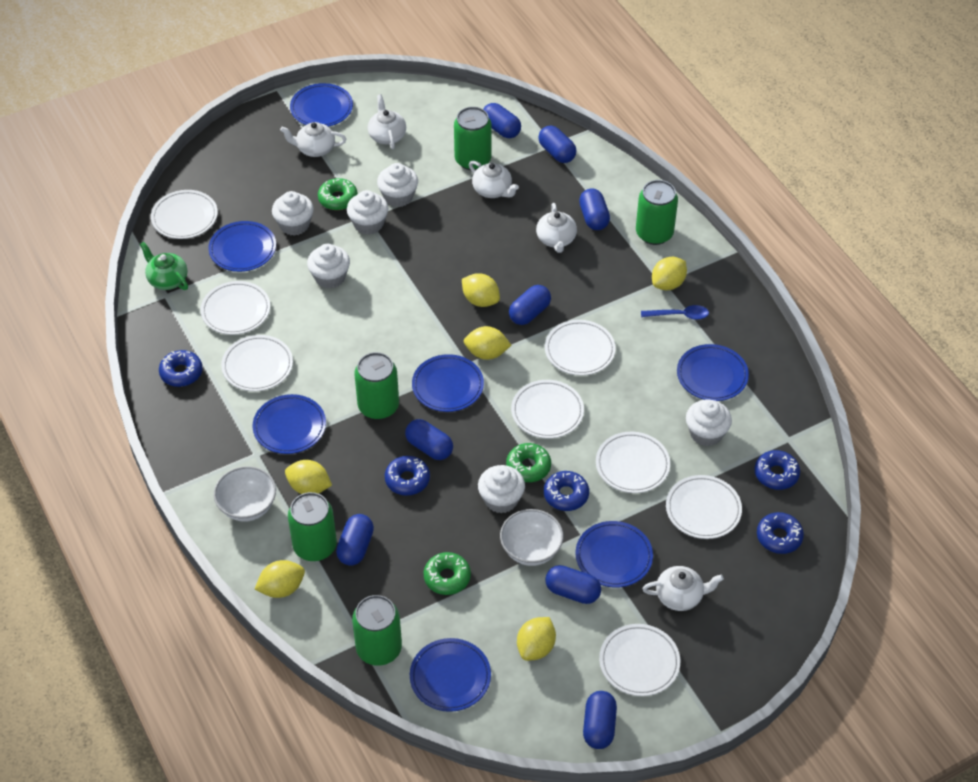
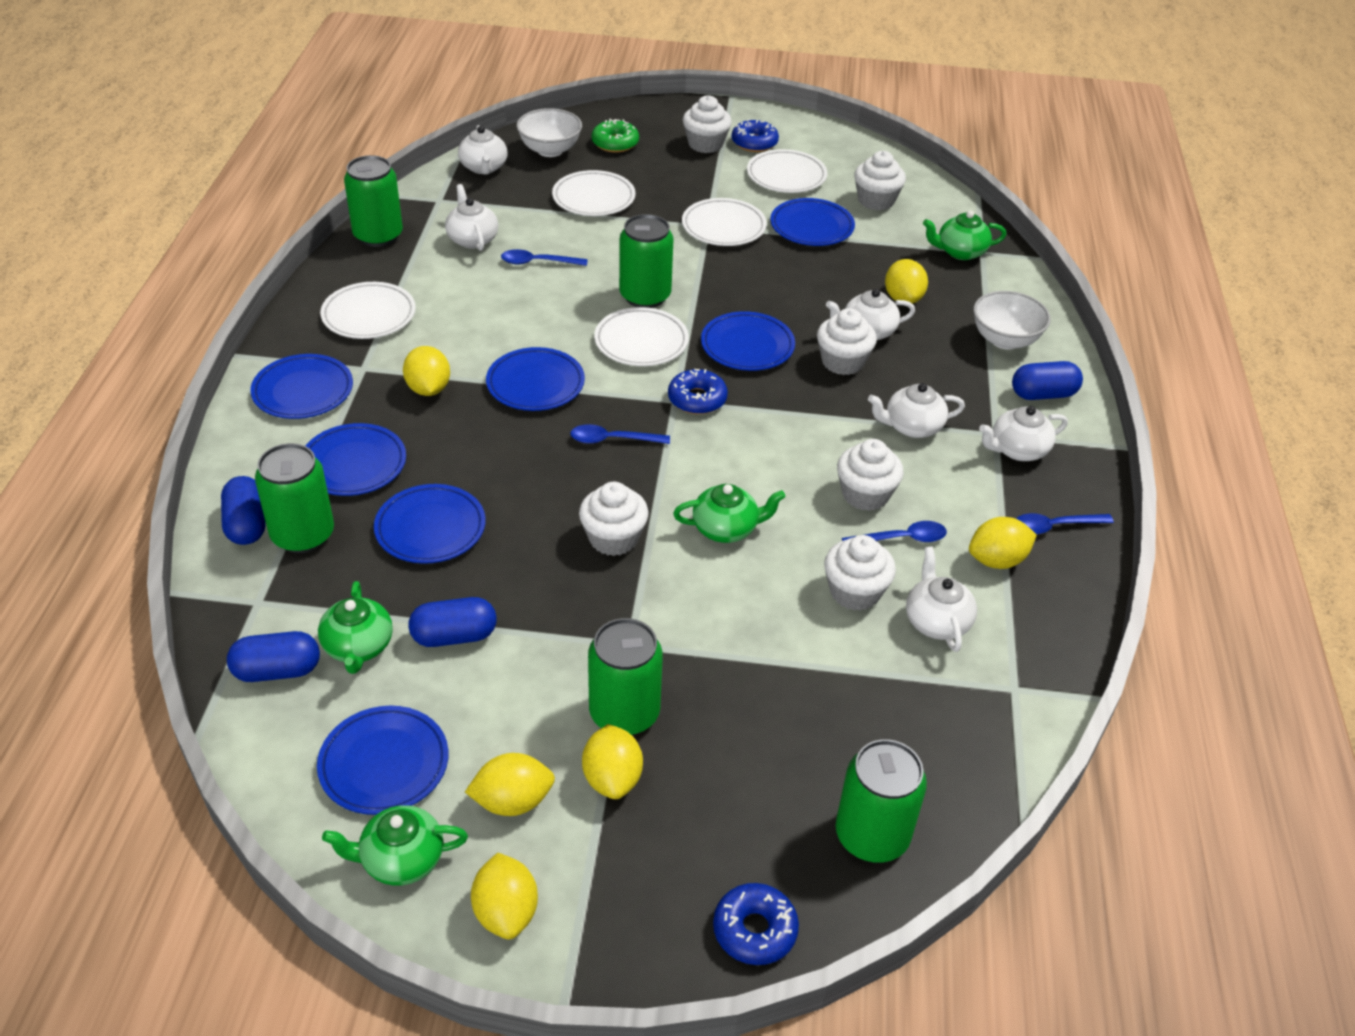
blue capsule: [336,514,374,566] [405,419,453,460] [483,103,521,138] [509,285,551,325] [538,126,577,163] [545,565,601,604] [579,189,610,230] [583,691,617,749] = 8 -> [221,476,266,545] [227,631,320,682] [408,597,497,647] [1012,361,1083,400] = 4
blue donut: [159,350,203,387] [385,456,430,496] [544,471,589,511] [754,450,800,490] [757,512,804,554] = 5 -> [668,369,728,414] [713,883,799,965] [732,119,779,152] = 3
blue spoon: [641,305,709,320] = 1 -> [501,249,588,266] [570,424,670,444] [842,521,947,542] [1016,513,1114,534] = 4
green donut: [318,178,358,210] [424,552,471,595] [506,443,551,482] = 3 -> [592,119,639,153] = 1
green teapot: [140,242,188,290] = 1 -> [318,581,393,674] [322,805,468,886] [673,484,786,543] [923,210,1006,260] = 4
white plate: [151,190,218,239] [200,281,270,335] [221,335,293,391] [511,380,584,438] [545,320,616,375] [596,432,670,493] [599,624,680,696] [666,475,742,539] = 8 -> [320,282,416,339] [552,170,635,216] [594,307,689,366] [682,198,767,246] [747,149,827,193] = 5
white teapot: [280,122,346,157] [368,94,406,149] [469,161,519,198] [536,203,577,253] [642,566,724,611] = 5 -> [445,184,498,251] [458,125,507,175] [826,289,915,340] [868,383,965,438] [906,547,977,652] [979,406,1068,461] = 6

